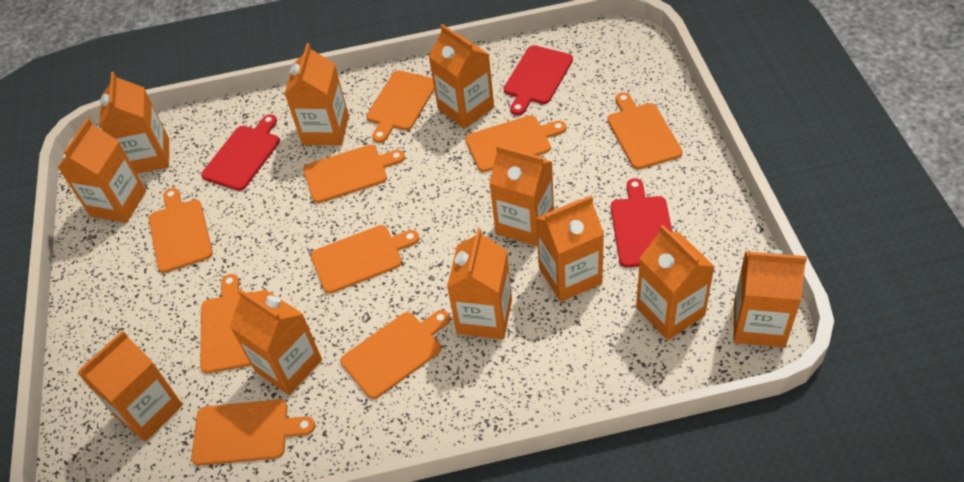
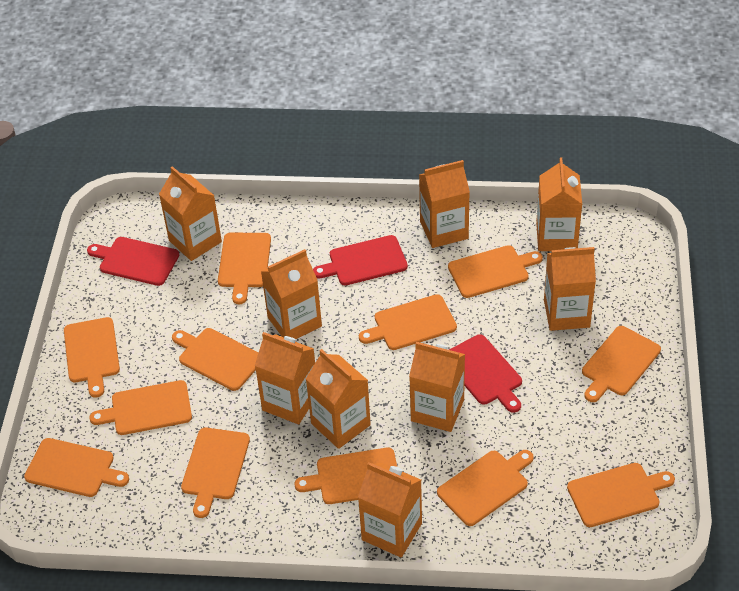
orange carton: [58,118,146,223] [78,330,183,442] [99,72,169,174] [230,289,322,395] [284,43,349,145] [428,24,494,129] [447,228,512,339] [489,145,554,246] [536,195,604,302] [636,225,715,340] [734,249,807,348] = 11 -> [159,166,222,261] [255,332,315,424] [261,249,322,339] [306,349,371,449] [358,462,422,558] [409,342,465,432] [419,160,470,248] [536,158,582,251] [544,247,596,331] = 9
orange cutting board: [149,188,213,273] [191,399,315,466] [200,274,251,373] [303,145,405,203] [311,225,419,294] [341,310,450,399] [366,71,434,143] [465,115,567,172] [607,92,683,169] = 9 -> [24,438,129,497] [64,317,120,398] [89,380,192,435] [172,328,259,391] [181,428,250,518] [218,233,271,304] [294,447,397,504] [359,294,457,350] [437,450,534,526] [448,245,543,298] [567,463,675,527] [582,326,661,402] = 12

